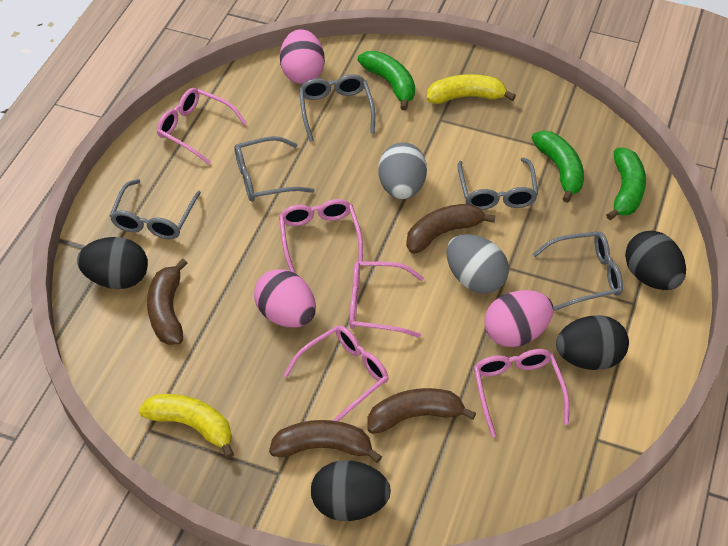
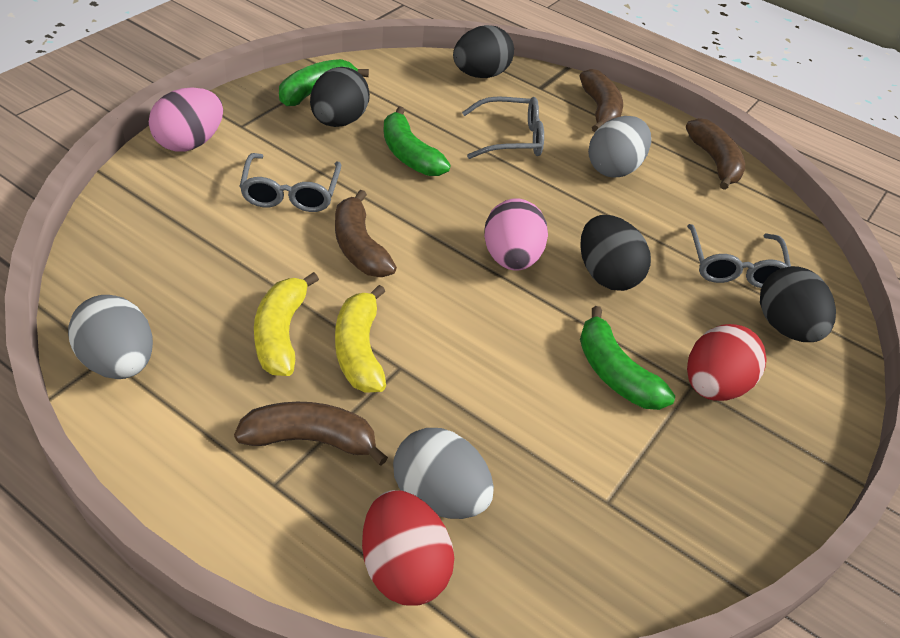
grey egg: [378,142,427,199] [446,234,509,294] = 2 -> [68,295,153,379] [393,428,494,519] [588,116,651,178] = 3
grey glasses: [109,179,201,239] [234,136,314,202] [299,74,375,142] [457,157,538,210] [533,231,623,311] = 5 -> [239,153,341,212] [462,97,544,159] [687,224,791,288] = 3
pink egg: [254,269,316,327] [280,29,325,84] [485,290,553,347] = 3 -> [149,87,223,152] [484,199,548,270] = 2
pink glasses: [157,88,247,164] [279,199,363,274] [283,326,388,421] [349,261,424,338] [474,349,569,437] = 5 -> none = 0
red egg: none = 0 -> [362,490,454,605] [687,324,767,401] = 2

